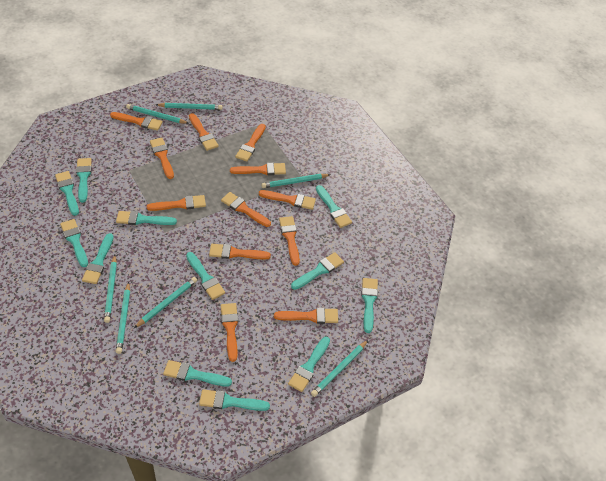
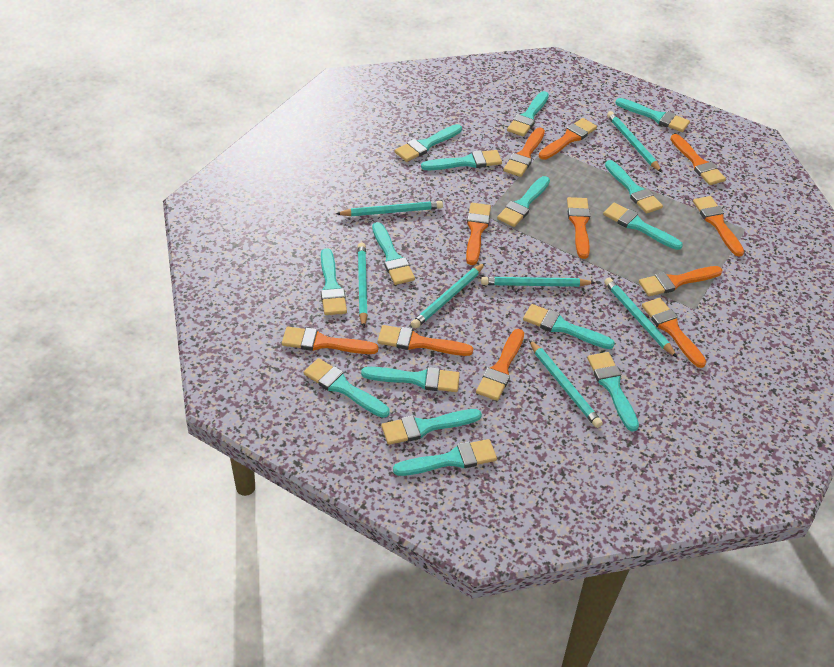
orange brush: [110,112,163,131] [147,195,206,211] [150,138,174,179] [189,113,219,151] [209,244,271,260] [221,192,271,227] [221,303,238,362] [230,163,286,175] [235,124,266,162] [259,190,316,210] [274,308,338,324] [279,216,300,266] = 12 -> [282,327,378,354] [378,325,473,356] [466,203,491,265] [476,329,524,401] [503,127,545,177] [539,118,597,160] [567,197,591,259] [639,266,722,296] [642,298,706,368] [670,134,726,185] [693,196,744,257] = 11
turquoise brush: [55,171,79,216] [60,219,88,267] [76,158,92,203] [82,233,113,284] [116,211,177,225] [163,360,232,386] [186,252,225,300] [199,389,270,411] [288,337,330,392] [291,252,344,290] [316,185,352,228] [361,278,378,333] = 12 -> [303,358,390,418] [321,248,347,315] [361,367,460,392] [372,222,415,285] [381,409,482,445] [393,439,497,476] [395,124,462,162] [421,150,502,170] [497,176,550,227] [507,91,549,137] [523,304,615,349] [587,352,639,432] [603,203,683,250] [605,160,663,214] [615,98,690,132] = 15

